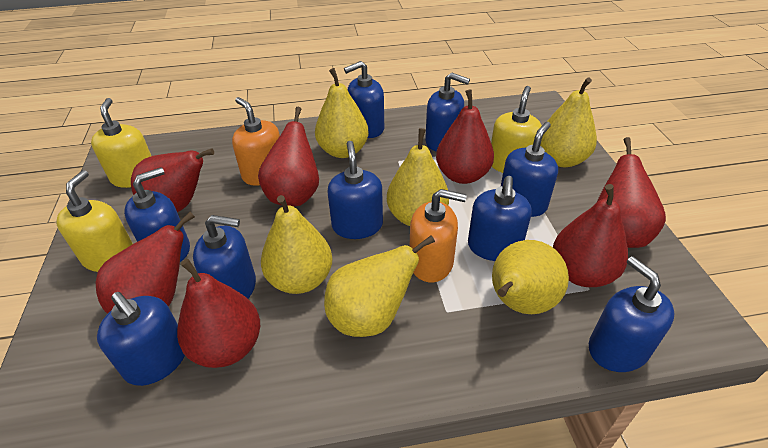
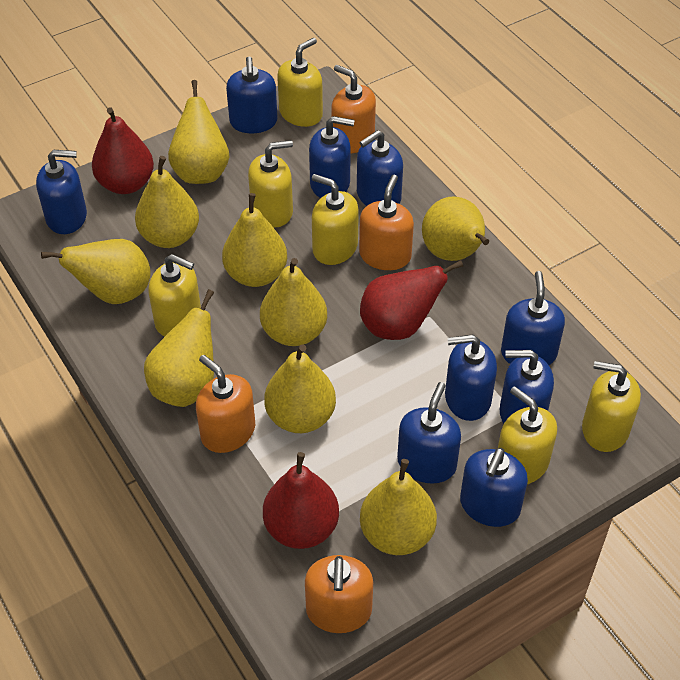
orange soap dispenser: [232,97,280,186] [410,189,467,282] = 2 -> [196,355,255,453] [305,555,373,633] [331,65,376,154] [359,175,414,270] = 4
red pear: [96,212,195,314] [131,148,214,212] [177,259,260,368] [258,107,319,206] [436,89,494,184] [553,184,628,287] [596,137,666,248] = 7 -> [92,107,154,194] [263,452,339,549] [360,260,463,340] = 3
yellow pear: [261,195,333,294] [315,68,369,158] [324,235,435,337] [387,128,449,226] [492,240,569,314] [540,77,597,167] = 6 -> [41,239,151,304] [135,156,199,248] [144,289,214,407] [168,80,229,184] [222,193,287,287] [260,258,327,346] [264,344,336,433] [360,459,437,555] [422,196,489,261] = 9
yellow soap dispenser: [56,170,133,272] [91,98,151,188] [491,86,542,173] = 3 -> [148,254,201,337] [248,140,293,228] [277,38,323,127] [312,174,359,265] [498,386,557,484] [582,361,641,452] = 6

